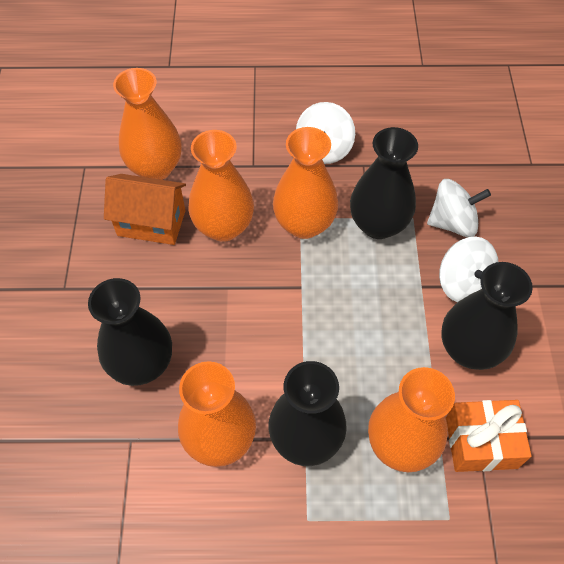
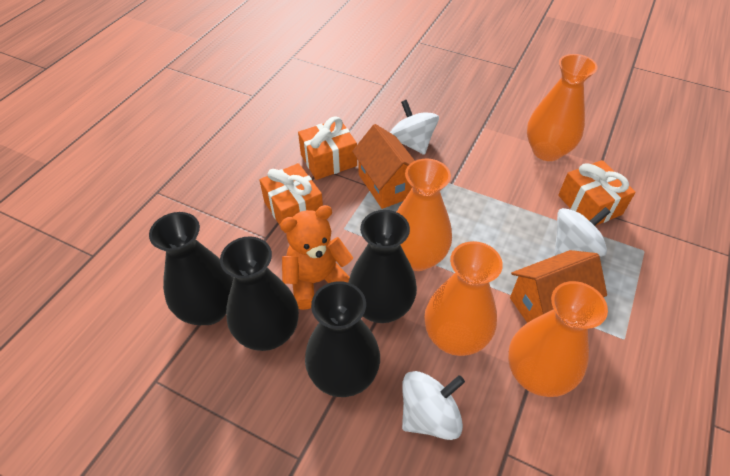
orange gift: [446,400,532,472] = 1 -> [259,163,323,233] [298,116,357,180] [558,160,635,226] = 3
orange house: [104,174,186,245] = 1 -> [352,124,415,209] [510,250,607,323] = 2
orange teddy bear: none = 0 -> [280,205,353,310] = 1
orange vase: [113,68,182,180] [178,361,256,467] [188,130,254,242] [273,127,338,239] [368,367,455,472] = 5 -> [397,158,452,271] [424,241,503,356] [508,281,608,397] [527,54,597,161] = 4

